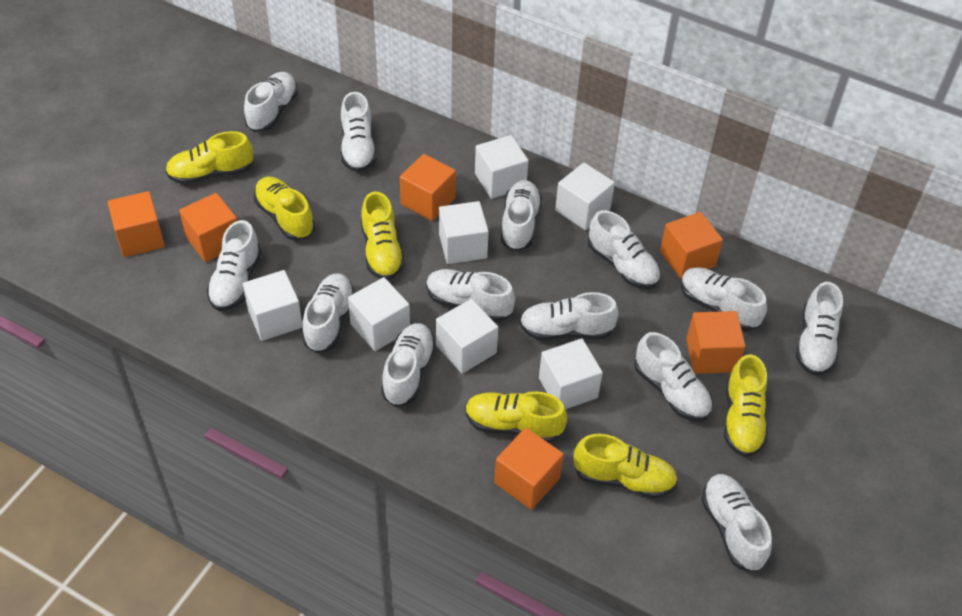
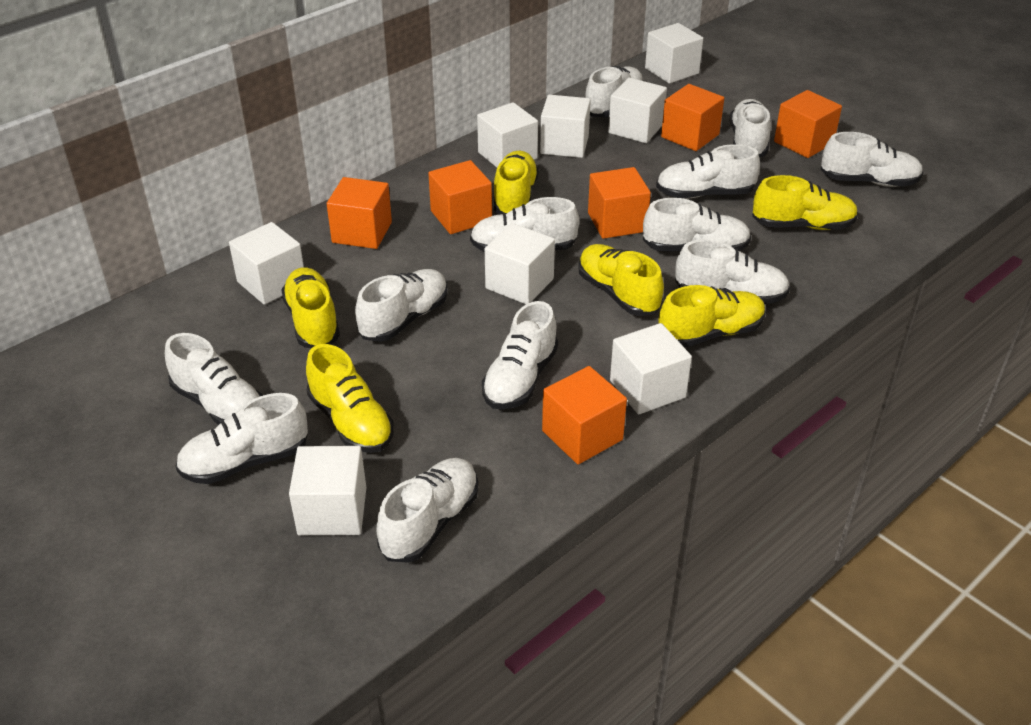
white cube: [243,270,303,341] [348,277,410,351] [436,299,498,374] [439,201,489,264] [475,135,529,199] [539,338,603,409] [555,162,615,230] = 7 -> [229,222,304,305] [289,446,366,535] [477,102,538,167] [485,223,555,304] [540,95,591,158] [608,78,667,143] [610,323,692,415] [645,23,703,84] = 8
white shoe: [206,220,261,311] [244,72,298,132] [302,273,355,353] [341,92,377,172] [381,323,436,407] [426,269,515,322] [501,180,542,251] [519,292,619,340] [588,210,661,289] [634,332,713,421] [681,267,767,331] [701,474,772,572] [796,282,843,375] = 13 -> [165,333,263,425] [175,393,308,484] [355,269,448,342] [376,458,479,563] [470,197,579,252] [482,301,558,409] [586,66,643,117] [643,198,751,251] [656,144,760,198] [675,240,790,304] [730,99,771,157] [821,132,923,187] = 12

